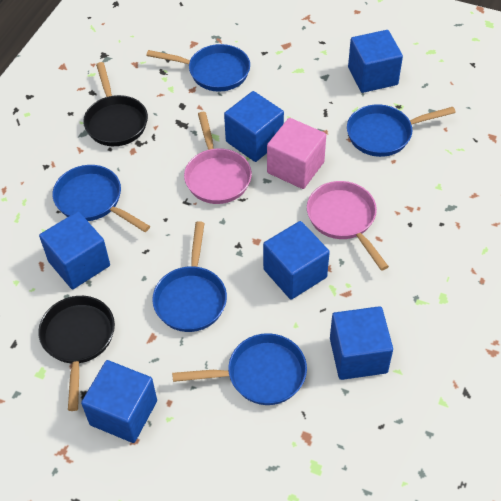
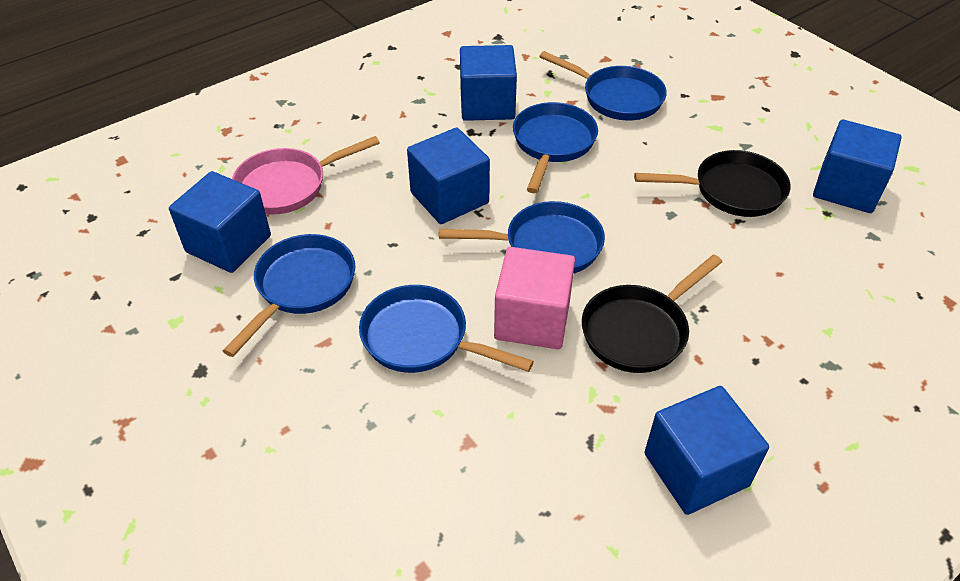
blue cube: [39,211,110,289] [81,360,157,443] [224,91,284,162] [263,221,330,300] [330,306,393,380] [348,30,403,93] = 6 -> [169,171,271,273] [407,128,490,224] [460,45,517,121] [644,386,769,515] [813,120,902,213] = 5
pink pan: [184,112,252,204] [307,181,389,271] = 2 -> [232,136,380,215] = 1

